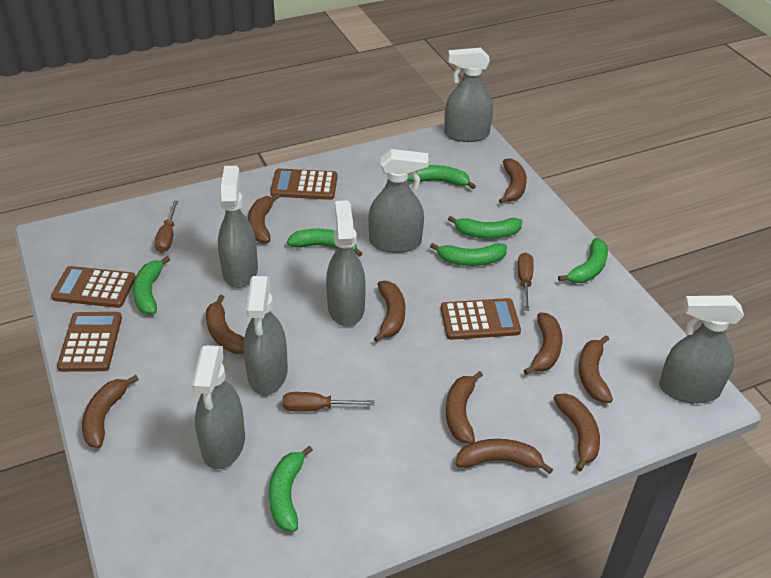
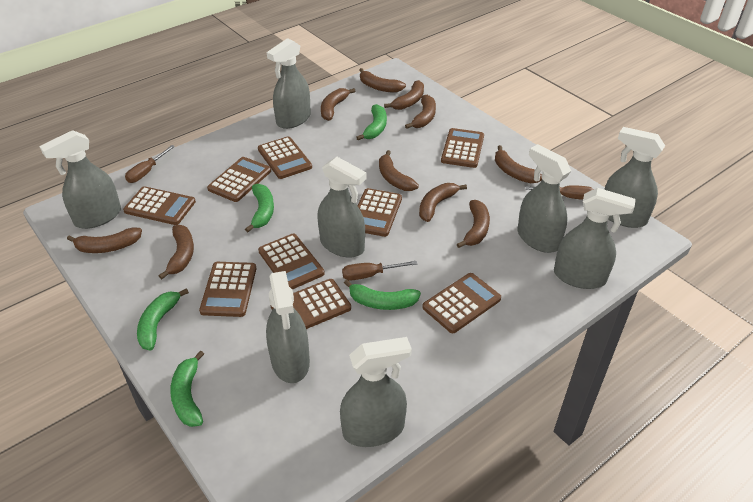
brown calculator: [51,266,135,308] [57,312,122,372] [270,168,338,200] [441,298,521,340] = 4 -> [123,186,196,225] [199,262,256,317] [207,157,271,202] [258,136,312,179] [258,234,325,290] [271,279,351,329] [358,188,402,237] [422,273,501,333] [441,128,484,168] = 9
green banana: [133,256,170,315] [269,446,313,532] [287,229,362,257] [408,165,476,189] [430,243,507,266] [448,216,522,239] [558,238,608,283] = 7 -> [137,288,189,350] [170,351,204,427] [245,184,274,232] [344,279,421,310] [356,104,387,140] = 5
grey spray bottle: [192,345,245,469] [218,166,258,288] [243,276,288,395] [326,200,366,326] [368,149,429,253] [444,48,493,142] [659,296,744,403] = 7 -> [39,130,121,229] [266,271,310,383] [267,38,311,129] [317,157,367,258] [340,337,412,447] [518,144,571,253] [554,188,636,289] [604,127,665,228] = 8

